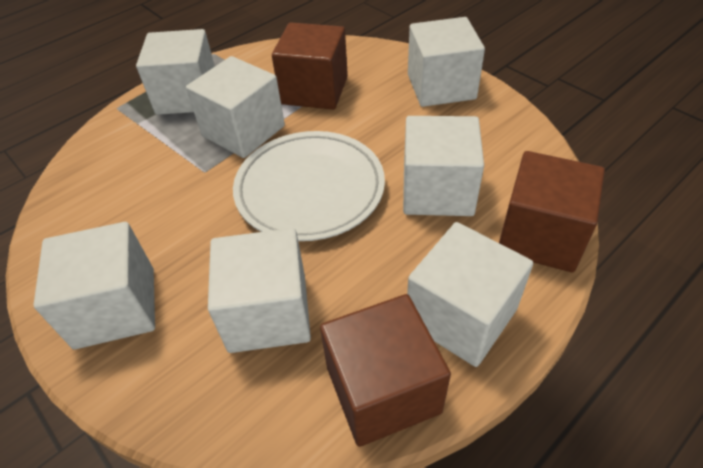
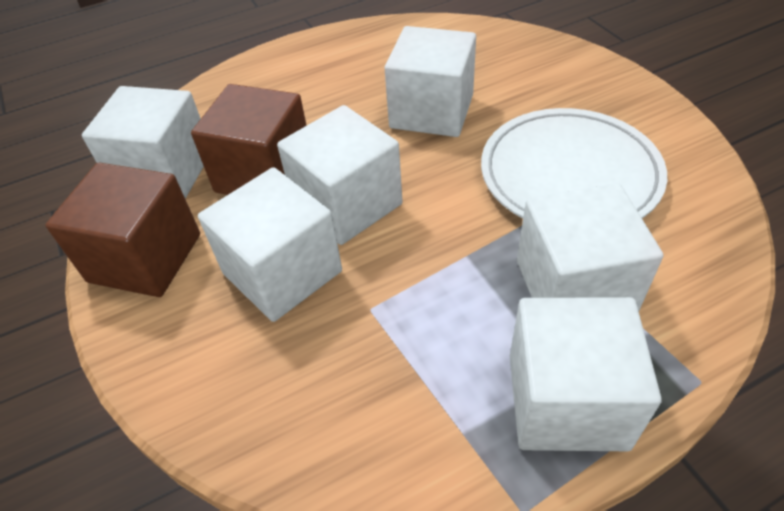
brown cube: [272,22,348,110] [320,294,451,447] [499,151,605,272] = 3 -> [45,163,200,297] [191,84,307,195] = 2
white cube: [33,222,155,349] [136,29,215,115] [186,56,285,158] [208,228,311,353] [403,116,484,216] [407,222,533,367] [408,17,485,107] = 7 -> [82,86,204,199] [198,167,342,322] [277,105,403,245] [385,26,476,137] [510,297,662,451] [517,183,663,311] = 6

